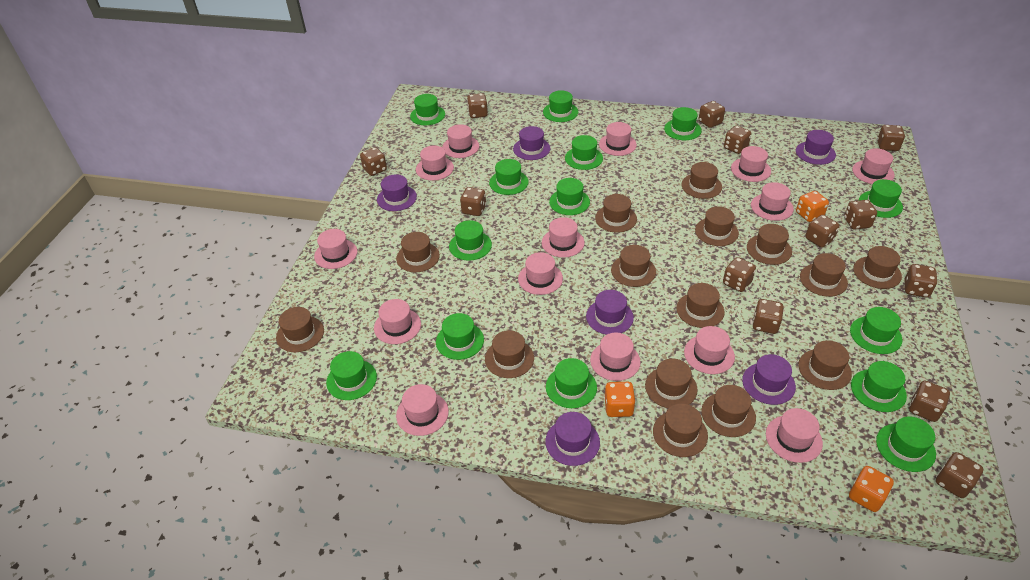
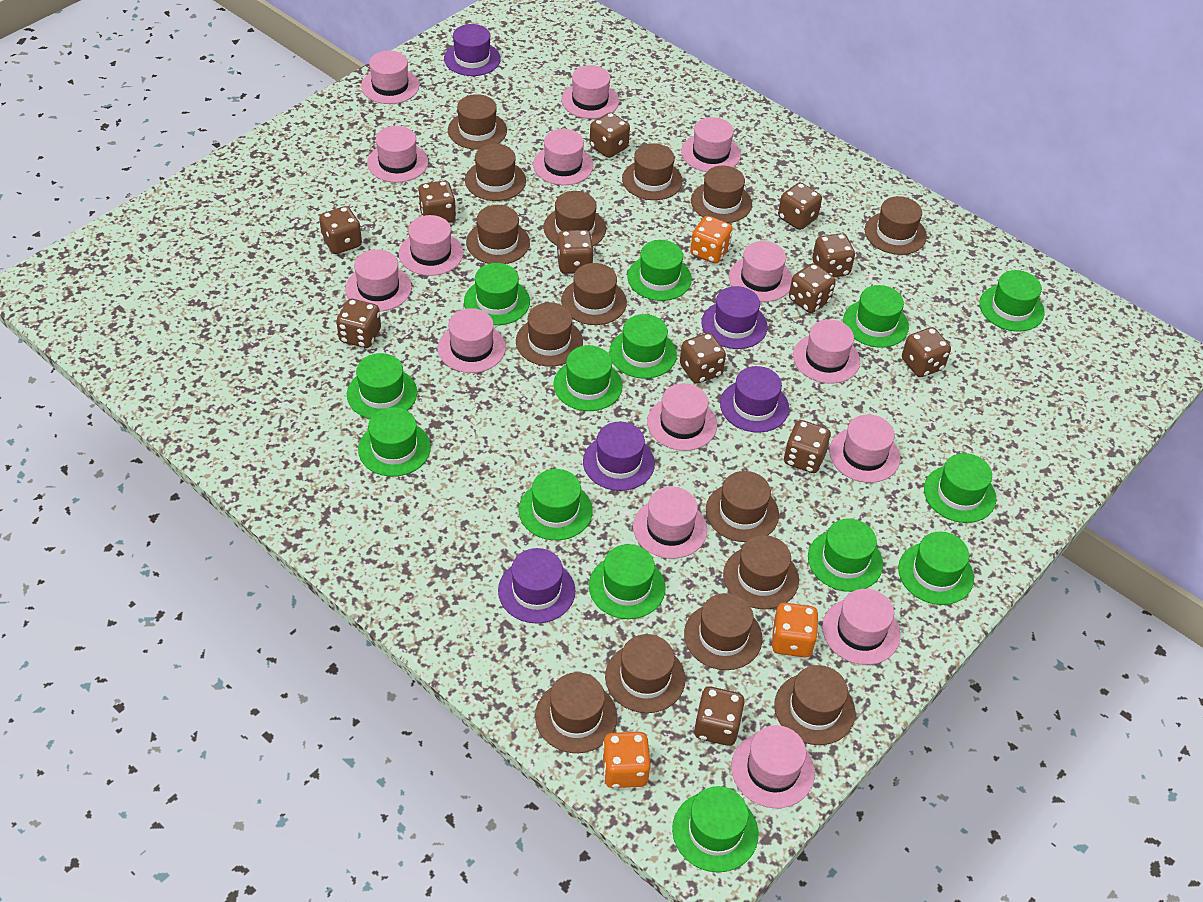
brown dice: [360,147,387,176] [460,187,486,216] [467,93,488,118] [699,101,725,128] [723,257,756,292] [724,126,751,154] [752,299,784,334] [805,215,839,248] [844,200,877,230] [877,125,905,151] [904,264,938,298] [909,381,950,422] [936,452,983,498] = 13 -> [319,206,362,254] [336,299,381,348] [418,181,456,223] [556,230,594,274] [589,112,630,158] [680,333,726,384] [694,687,745,746] [778,183,822,230] [784,420,831,473] [789,263,835,313] [812,233,855,277] [902,327,951,377] = 12
pink hat: [314,229,357,269] [374,299,421,344] [396,384,449,436] [416,146,454,181] [442,124,479,158] [518,252,563,295] [542,217,585,258] [590,333,640,381] [599,122,637,156] [684,326,735,374] [731,146,771,182] [751,182,794,221] [766,408,823,463] [852,148,895,184] = 14 -> [345,249,412,312] [361,51,419,104] [367,126,428,183] [399,215,463,276] [438,308,506,373] [533,129,593,185] [561,65,619,119] [633,487,707,559] [647,383,717,451] [681,117,741,172] [729,241,792,302] [731,725,815,808] [793,319,860,384] [822,589,900,665] [829,414,900,483] = 15
purple hat: [377,174,417,211] [513,126,551,160] [545,412,600,466] [586,290,634,335] [742,354,796,405] [796,130,836,165] = 6 -> [444,24,501,76] [498,548,575,624] [583,422,655,491] [701,286,768,349] [720,366,789,433] = 5

